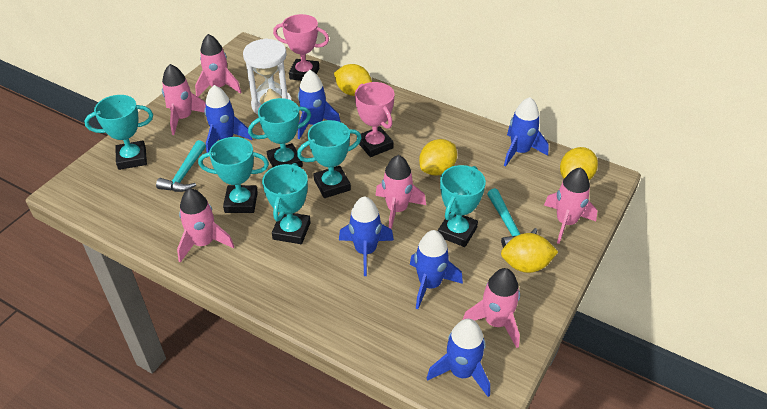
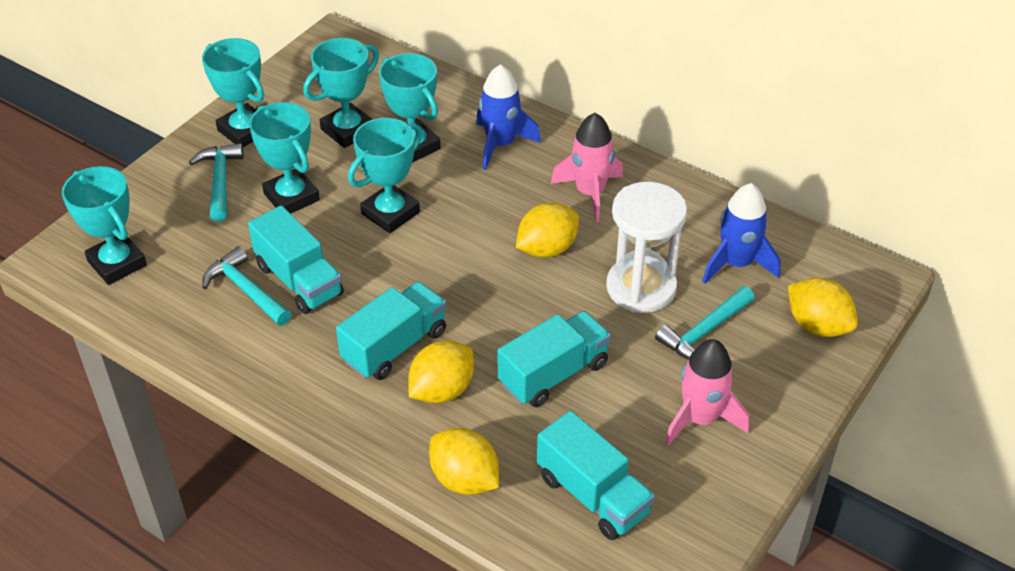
blue rocket: [204,85,252,153] [298,70,341,139] [339,196,394,276] [410,230,463,309] [427,319,490,397] [504,97,549,167] = 6 -> [476,64,541,170] [702,183,780,284] = 2
pink rocket: [162,64,206,135] [177,188,235,263] [195,34,242,97] [375,155,426,230] [463,268,520,348] [544,167,597,244] = 6 -> [551,113,623,222] [665,339,749,446] = 2
pink trophy: [273,14,329,81] [355,82,395,157] = 2 -> none = 0
turquoise hammer: [156,140,206,192] [487,188,537,248] = 2 -> [189,143,244,222] [202,246,292,326] [655,286,755,360] = 3
turquoise truck: none = 0 -> [248,205,344,314] [336,281,447,380] [498,311,611,407] [537,411,655,540] = 4

